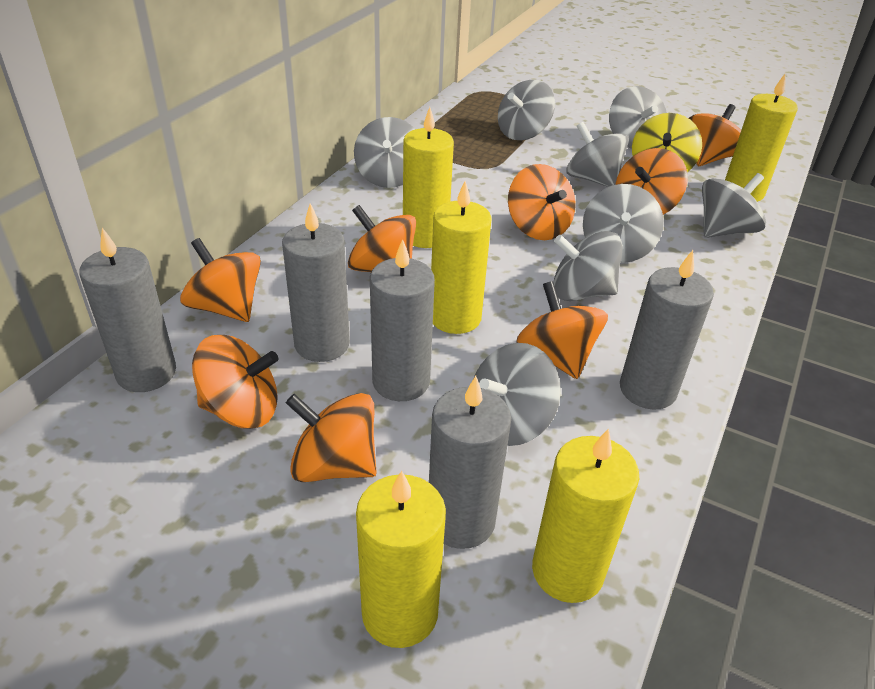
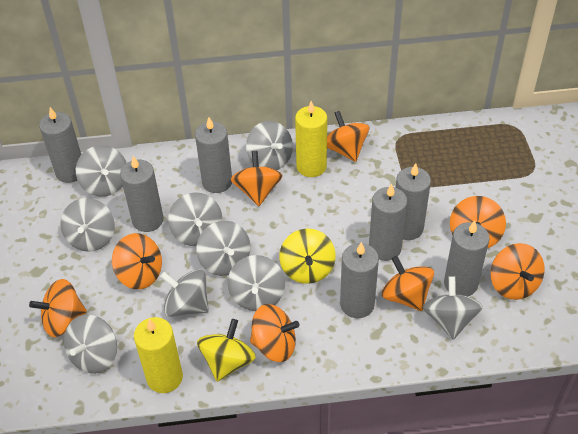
grey candle: [79,228,176,392] [282,203,350,362] [370,239,435,401] [429,376,511,549] [620,250,714,410] = 5 -> [39,107,81,183] [120,156,164,232] [195,117,232,193] [340,242,379,318] [369,184,407,261] [395,163,431,240] [444,220,490,296] = 7
grey spinning top: [354,117,415,188] [474,343,561,446] [498,80,555,140] [553,231,623,301] [566,122,629,187] [583,184,664,263] [609,86,667,149] [702,173,766,238] = 8 -> [60,198,115,252] [64,315,117,374] [76,145,126,197] [160,269,209,317] [168,193,222,246] [196,221,250,276] [228,255,285,311] [246,121,293,170] [423,276,483,340] = 9
yellow candle: [356,471,446,648] [403,107,454,248] [431,181,492,334] [532,428,639,603] [725,73,798,202] = 5 -> [134,317,183,393] [295,101,327,177] = 2
yellow spinning top: [632,113,702,172] = 1 -> [197,319,256,382] [279,229,336,284] = 2

